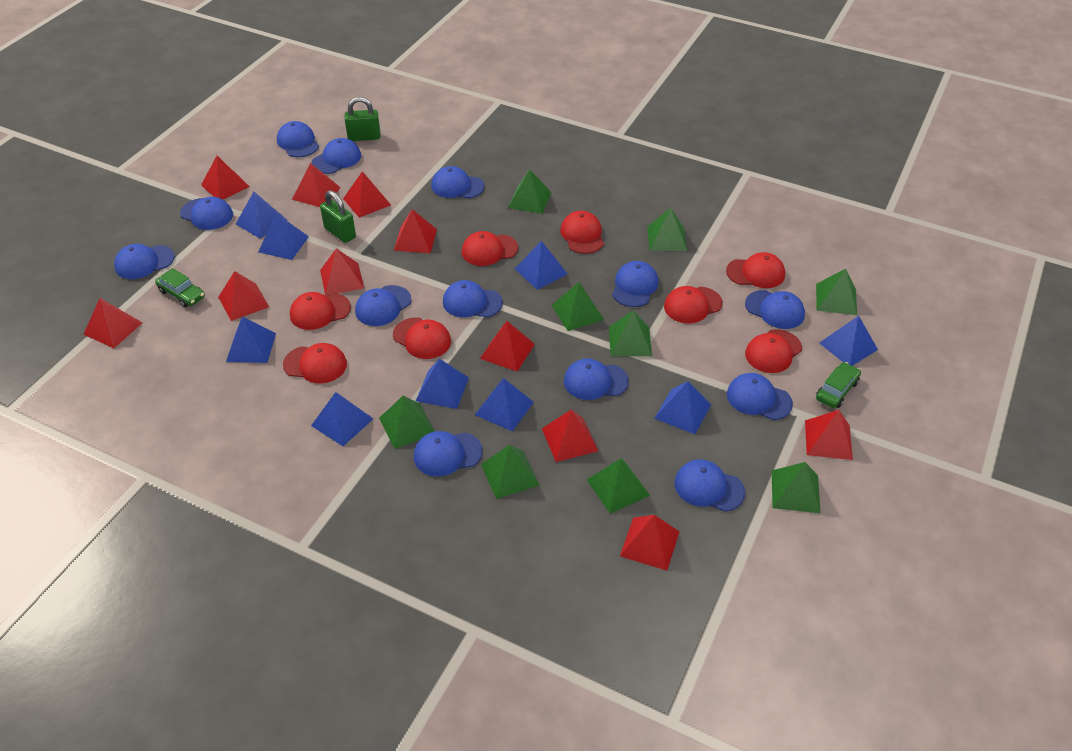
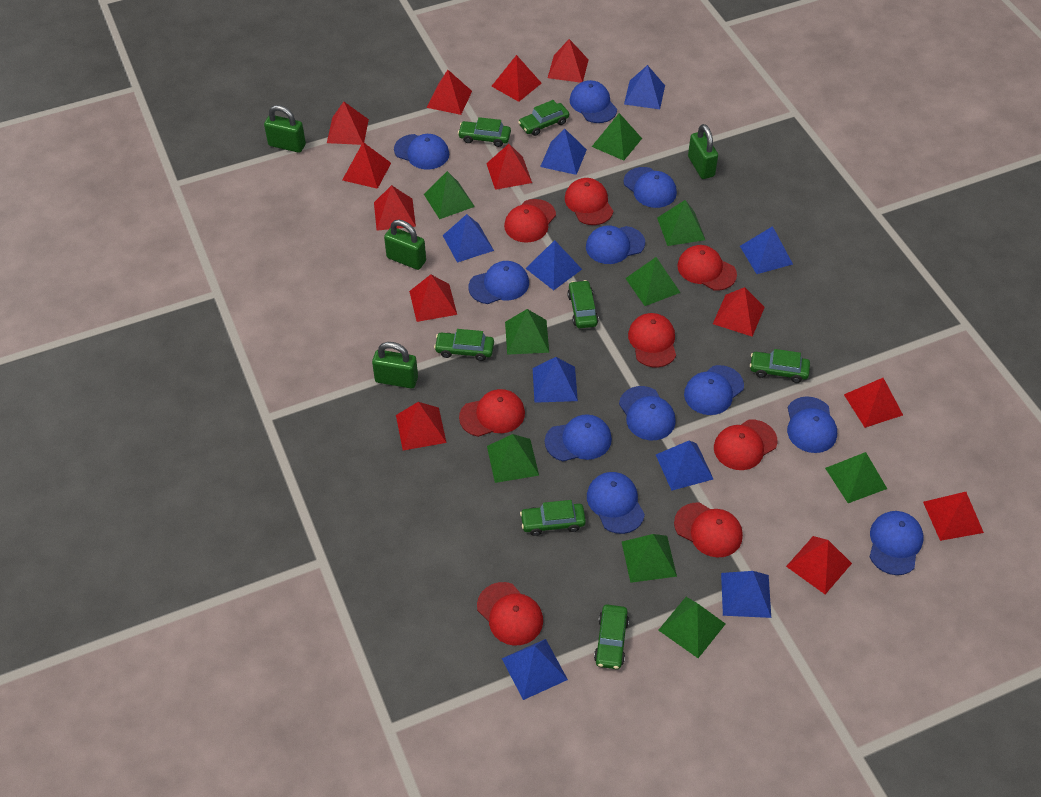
blue cap: [114,244,175,279] [180,197,233,230] [277,121,319,157] [311,138,361,174] [355,285,411,326] [414,431,483,477] [431,166,485,199] [443,280,503,317] [564,358,629,400] [612,261,659,307] [674,460,746,512] [727,373,793,420] [745,290,805,329] = 13 -> [394,134,449,170] [468,261,529,304] [545,414,612,461] [570,80,617,123] [586,225,645,264] [587,472,645,534] [619,386,676,440] [624,167,677,208] [684,365,744,415] [787,396,837,453] [870,511,923,575] = 11
green car: [155,268,205,307] [816,362,861,408] = 2 -> [434,329,494,361] [458,117,511,147] [518,100,569,136] [520,500,586,536] [567,280,599,328] [594,604,629,669] [750,349,810,383] = 7
green padlock: [320,190,356,243] [345,97,381,141] = 2 -> [264,105,306,153] [372,342,418,388] [384,220,426,270] [688,124,718,179] = 4
red pyramid: [83,298,142,348] [201,156,250,200] [218,271,269,321] [292,163,341,207] [320,248,364,296] [343,171,391,218] [394,209,437,253] [480,321,535,371] [542,410,598,462] [620,515,680,571] [805,410,853,460] = 11 -> [327,102,369,145] [342,142,391,189] [374,185,416,231] [396,402,447,450] [409,275,457,322] [427,70,472,115] [486,144,532,190] [492,55,542,102] [548,39,589,83] [713,287,765,337] [786,536,852,594] [844,378,903,428] [923,492,984,541] = 13

